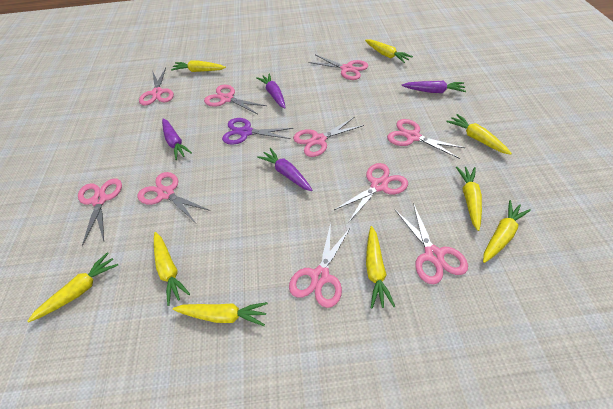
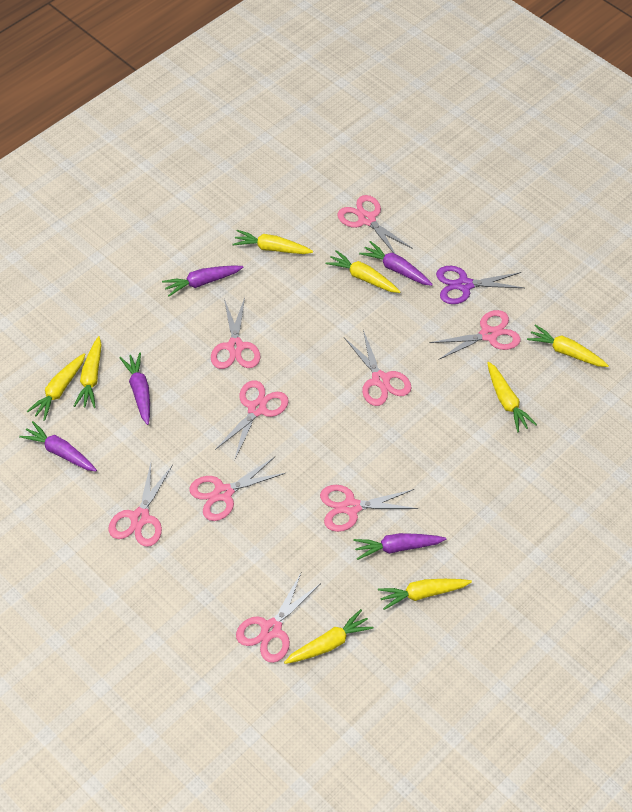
pink scissors: [78,178,122,246] [138,172,211,222] [139,68,174,106] [204,85,267,114] [289,223,351,308] [293,117,364,157] [308,55,368,80] [334,163,408,223] [387,119,465,159] [395,203,468,284] = 10 -> [108,463,173,547] [189,457,285,521] [211,297,260,369] [215,380,289,460] [236,571,320,663] [320,485,418,532] [337,195,413,254] [344,330,412,406] [429,310,521,360] = 9
purple carrot: [162,118,192,160] [256,73,285,109] [257,148,313,191] [402,81,466,93] = 4 -> [19,421,97,472] [120,353,150,425] [162,265,243,297] [353,533,446,560] [359,241,433,286] = 5
yellow carrot: [27,252,118,322] [154,232,190,306] [171,61,226,72] [173,302,268,326] [365,39,413,63] [366,226,395,308] [446,114,512,155] [456,167,482,231] [483,200,531,263] = 9 -> [27,353,85,421] [74,336,102,408] [233,230,313,254] [284,609,374,664] [326,250,401,293] [378,579,472,610] [487,362,537,432] [527,325,609,367] = 8

